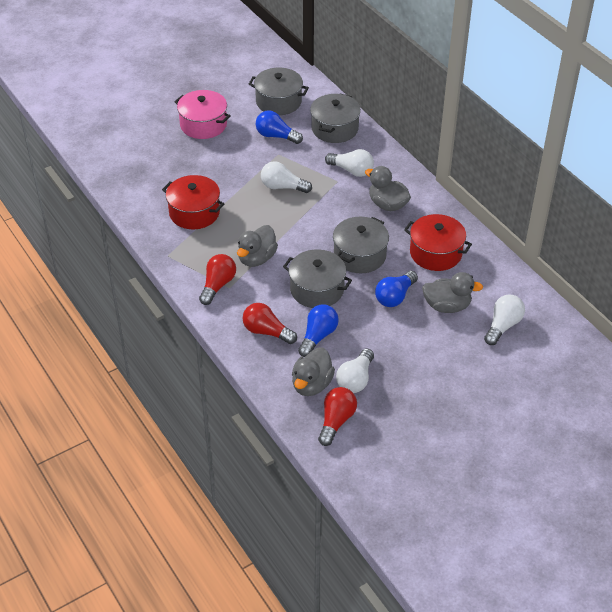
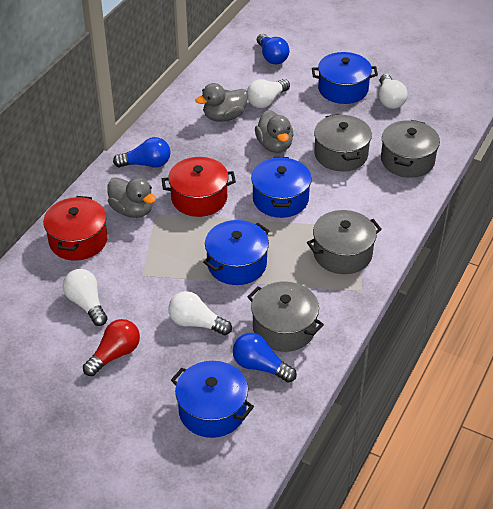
blue pot: none = 0 -> [171,361,254,438] [203,220,269,285] [251,157,312,218] [312,52,378,104] = 4
grey duck: [237,225,278,267] [292,347,335,396] [365,166,411,211] [422,272,483,313] = 4 -> [107,177,156,218] [195,83,248,122] [255,110,293,153] = 3
pink pot: [174,90,231,139] = 1 -> none = 0
red light bulb: [199,254,236,305] [243,303,297,344] [318,387,357,446] = 3 -> [83,319,140,376] = 1

